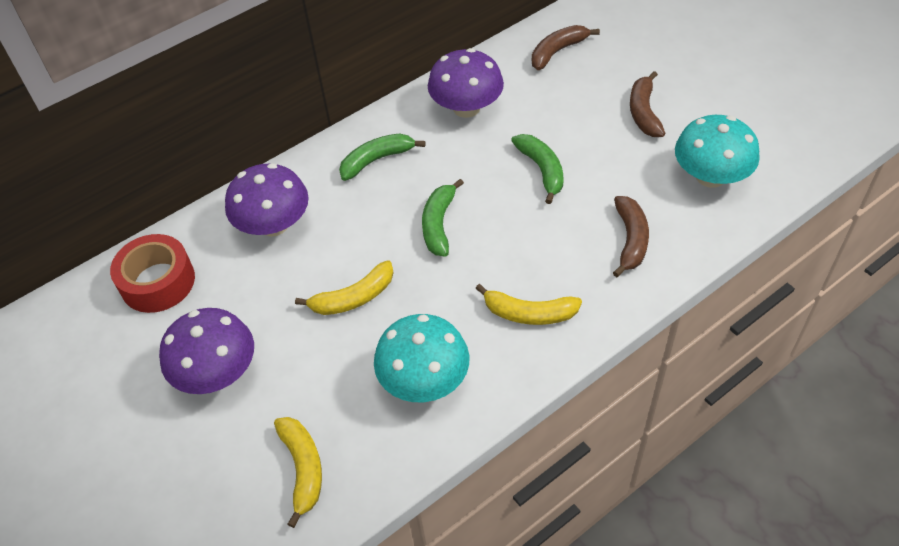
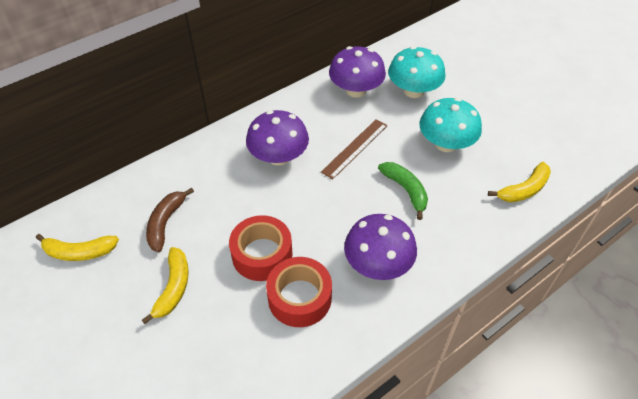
brown banana: [532,25,600,70] [613,196,649,277] [630,71,665,137] = 3 -> [146,188,194,252] = 1
brown ruler: none = 0 -> [321,119,388,180] = 1
green banana: [339,133,426,181] [422,179,464,257] [511,134,564,204] = 3 -> [378,162,428,220] = 1
red tape: [110,234,195,313] = 1 -> [229,215,293,281] [266,257,332,327] = 2

